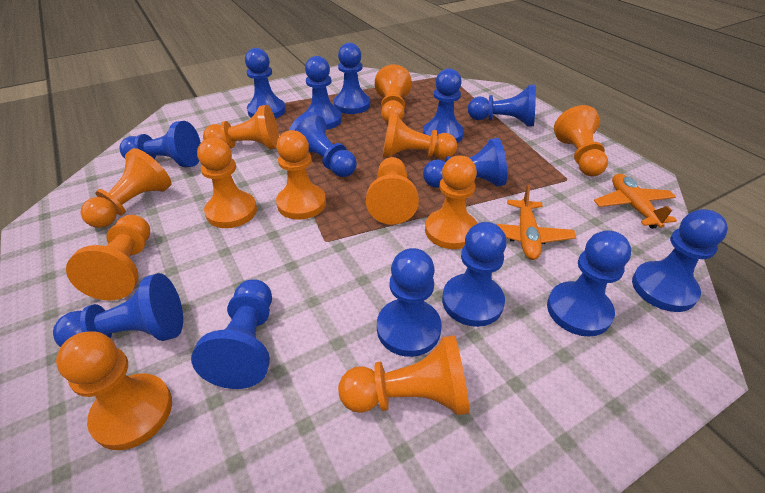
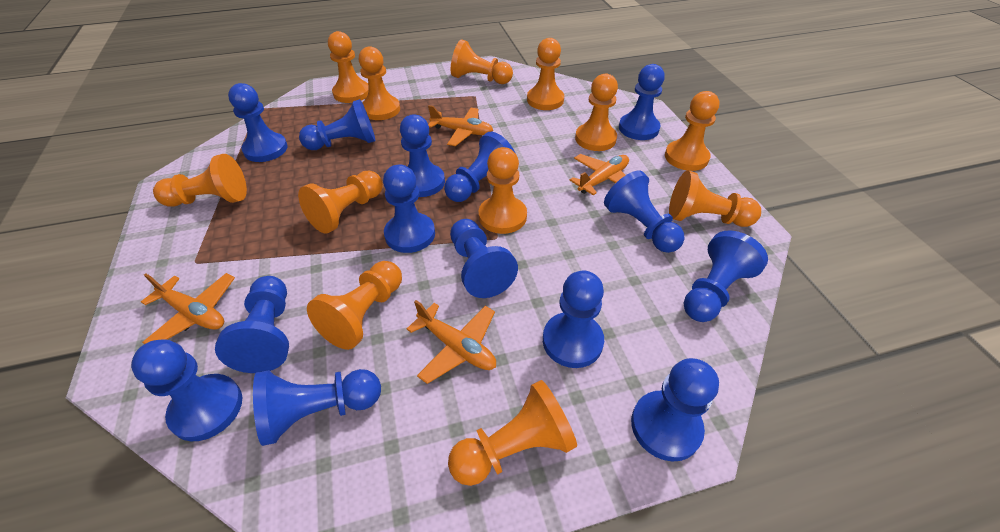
orange plane: [496,185,576,260] [594,174,677,229] = 2 -> [141,273,235,344] [407,300,496,384] [428,105,493,146] [570,154,629,195] = 4

